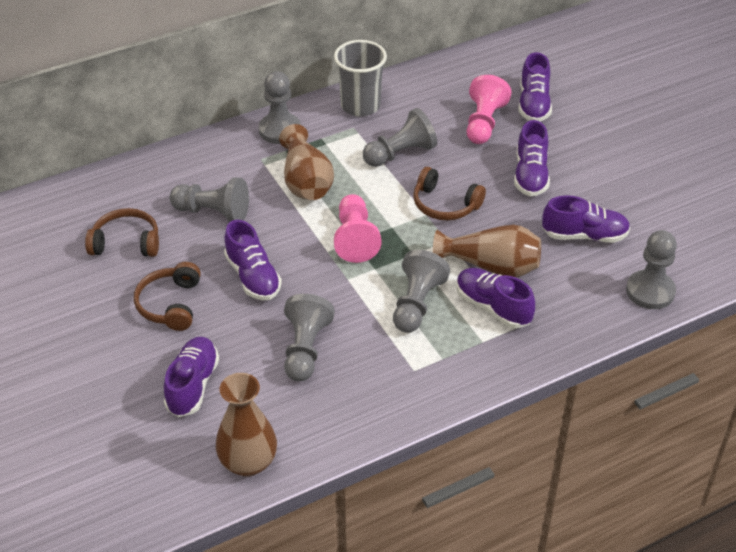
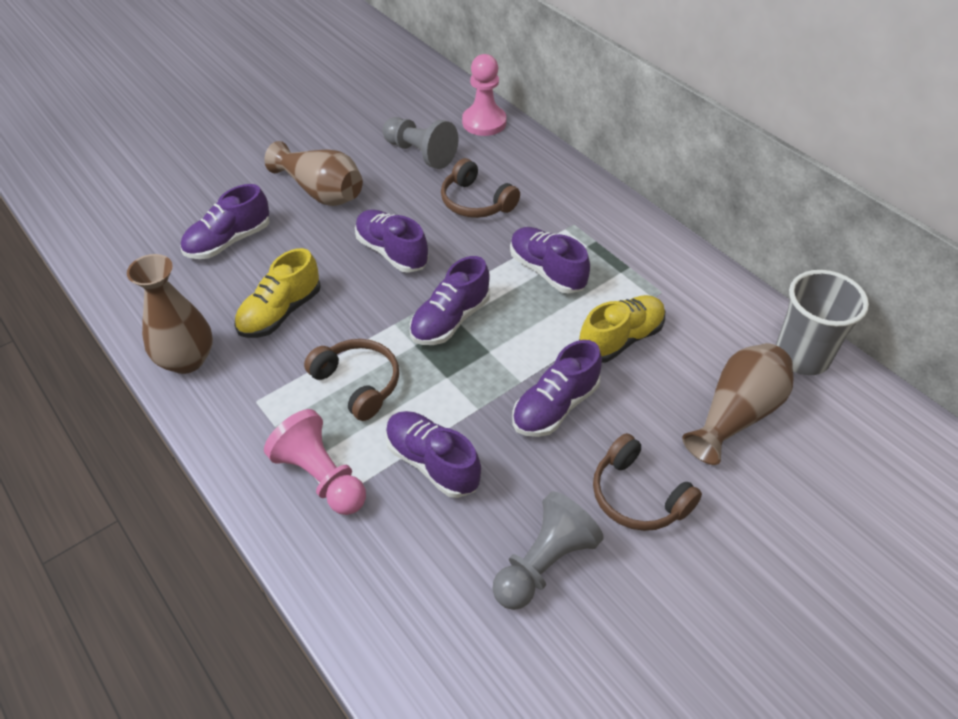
grey pawn: [170,178,249,222] [259,71,301,144] [284,294,335,381] [363,108,437,167] [393,250,450,333] [626,230,677,309] = 6 -> [383,117,458,169] [492,491,604,610] = 2
yellow shoe: none = 0 -> [234,248,321,338] [579,295,665,363] = 2

